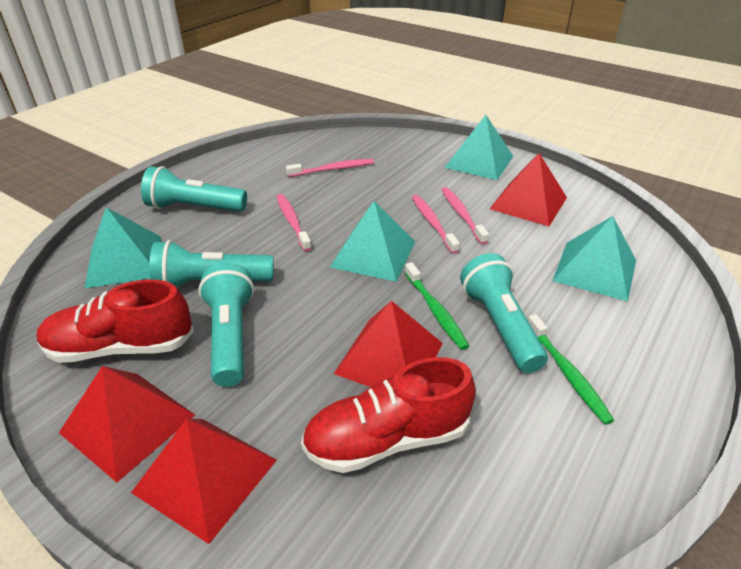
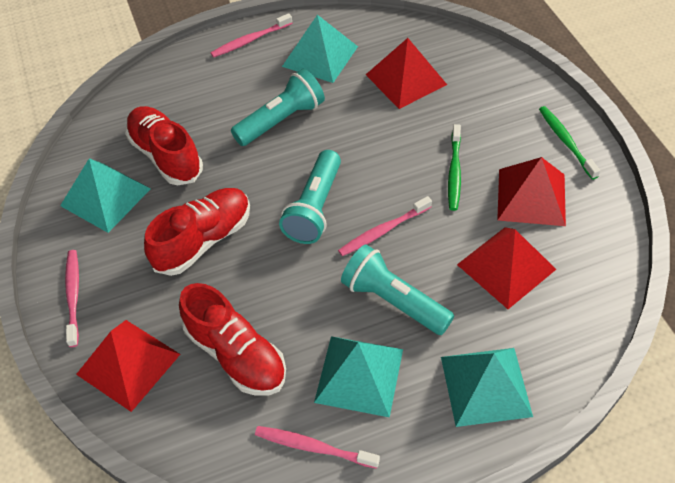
red shoe: [37,280,194,363] [301,357,476,473] = 2 -> [125,106,203,185] [144,188,250,276] [179,283,286,396] = 3
turquoise flashlight: [141,166,247,212] [149,240,274,288] [198,262,254,387] [460,253,548,373] = 4 -> [231,69,325,146] [279,150,341,244] [341,244,454,335] = 3

